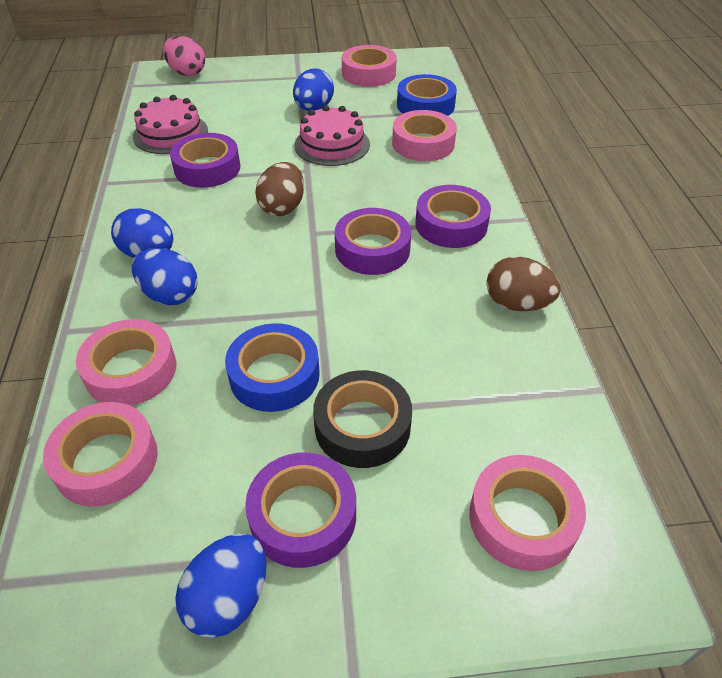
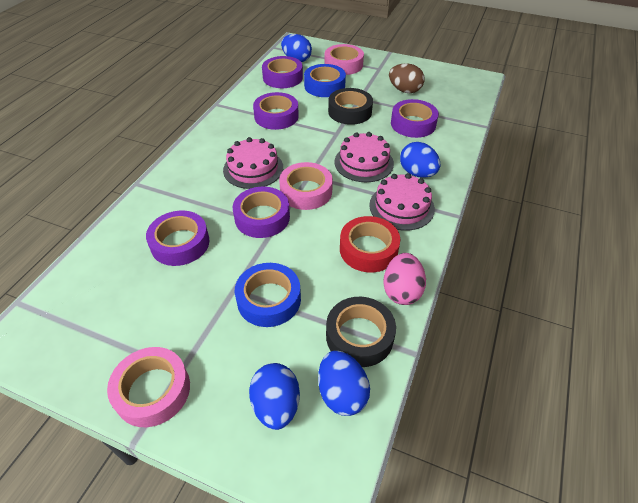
black tape: [313,370,412,468] = 1 -> [326,297,396,367] [328,88,373,125] = 2
brown egg: [255,162,304,216] [487,256,561,311] = 2 -> [389,63,425,93] = 1
pink cake: [133,95,208,154] [294,105,370,166] = 2 -> [223,137,283,189] [334,132,394,182] [369,173,435,231] = 3
pink tape: [43,402,158,506] [76,319,177,406] [342,45,397,87] [392,110,457,161] [469,455,586,571] = 5 -> [107,347,190,427] [279,162,333,210] [325,44,364,75] = 3
purple tape: [170,133,240,188] [245,453,356,568] [335,208,411,275] [416,185,491,248] = 4 -> [146,211,209,266] [233,187,290,238] [253,92,299,130] [262,56,303,88] [391,99,439,138] = 5
red tape: none = 0 -> [340,216,400,272] = 1

